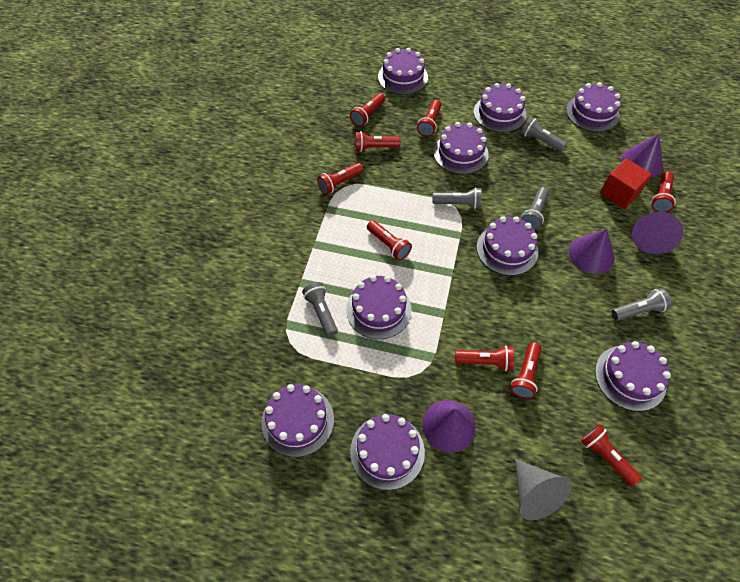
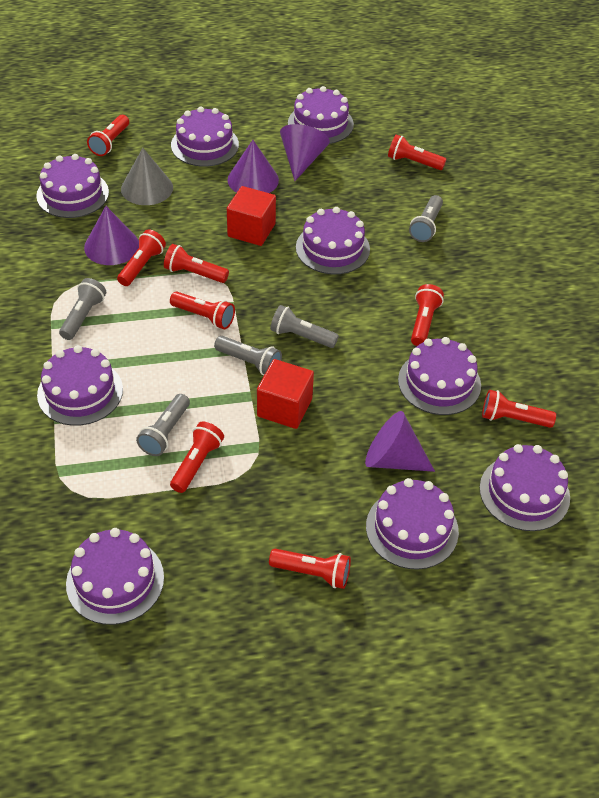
red cube: [600,159,652,209] = 1 -> [227,186,276,246] [257,359,314,429] = 2

